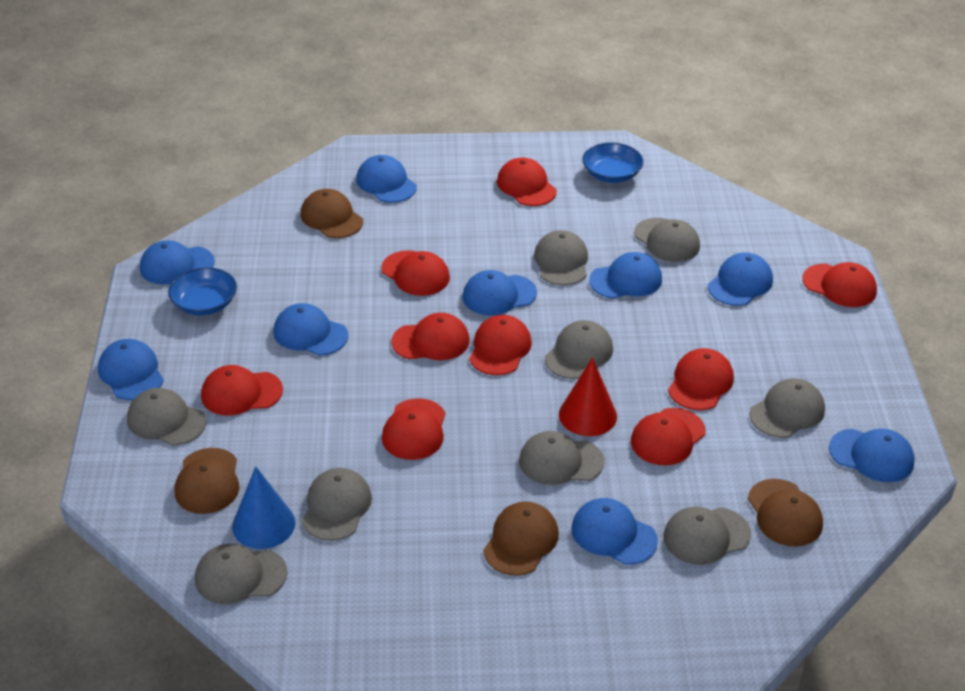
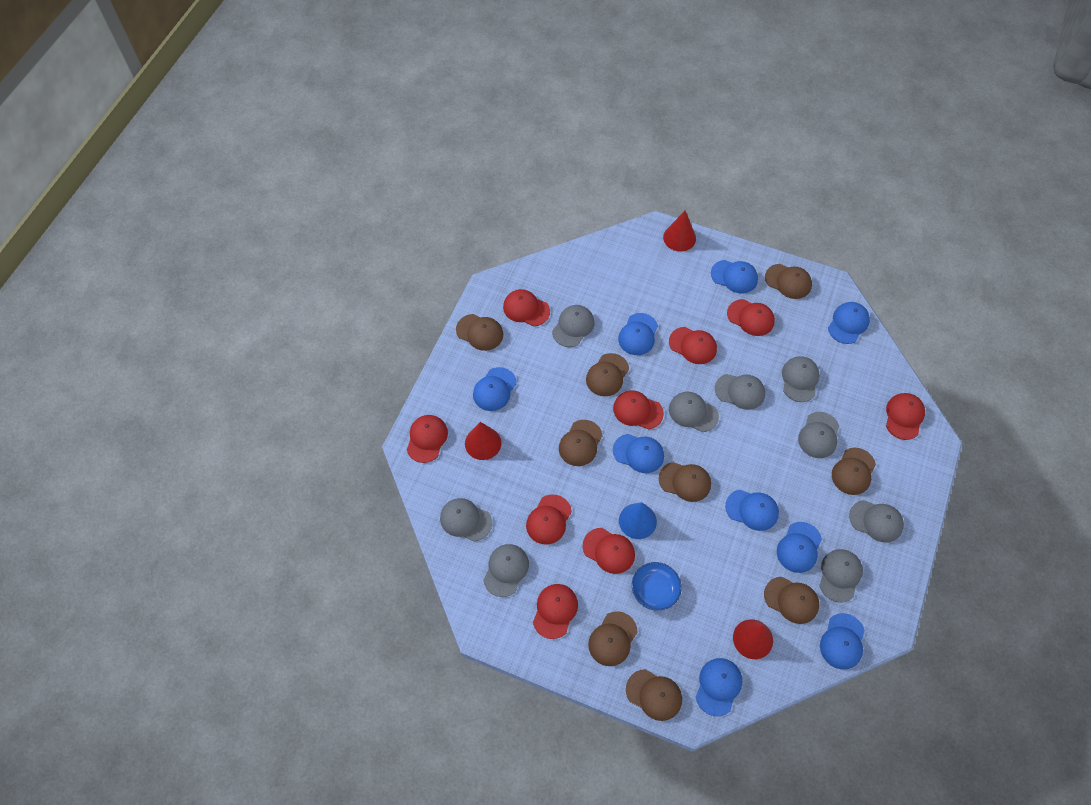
blue bowl: [168,267,237,315] [582,143,644,183] = 2 -> [632,562,682,611] = 1
brown cap: [175,448,239,514] [301,189,363,238] [483,501,559,576] [748,479,823,547] = 4 -> [456,314,503,351] [559,420,602,466] [586,353,629,396] [588,611,638,666] [626,669,682,721] [659,462,711,502] [764,577,819,624] [765,264,812,299] [832,447,876,495] = 9
red cone: [559,357,617,436] = 1 -> [465,422,501,460] [663,210,696,252] [733,619,773,659] = 3

